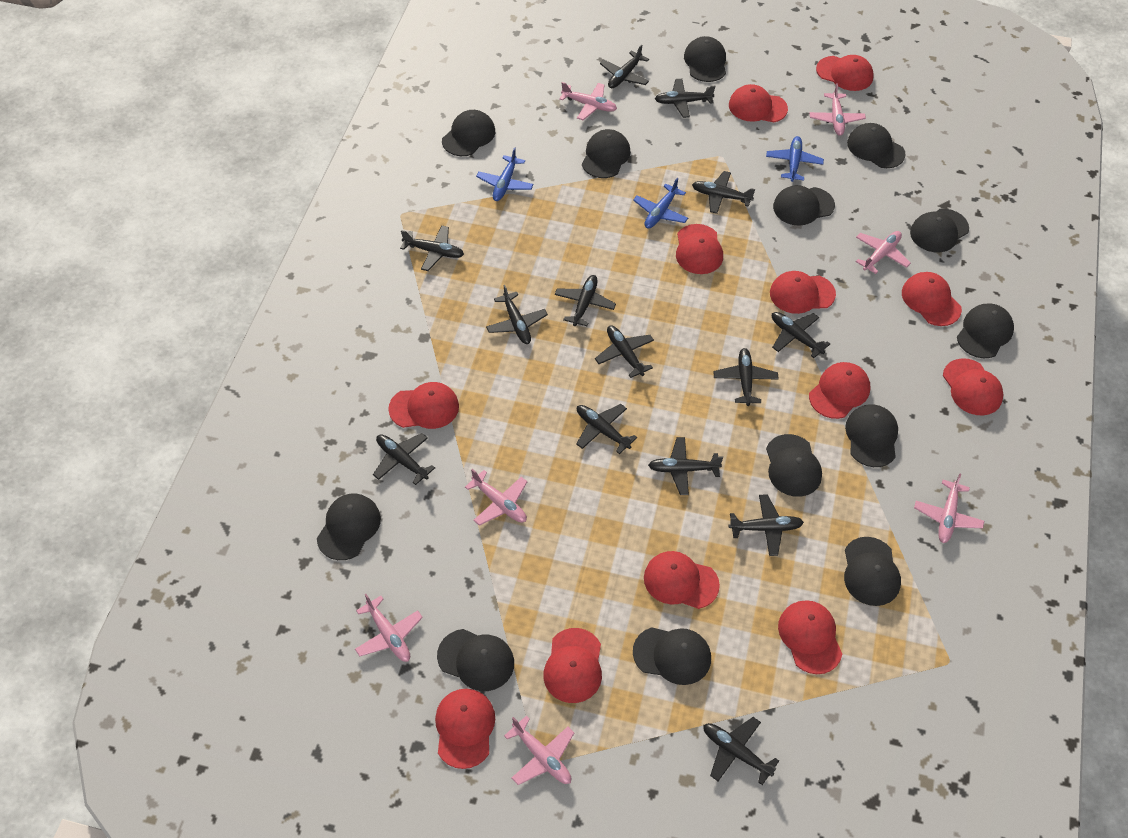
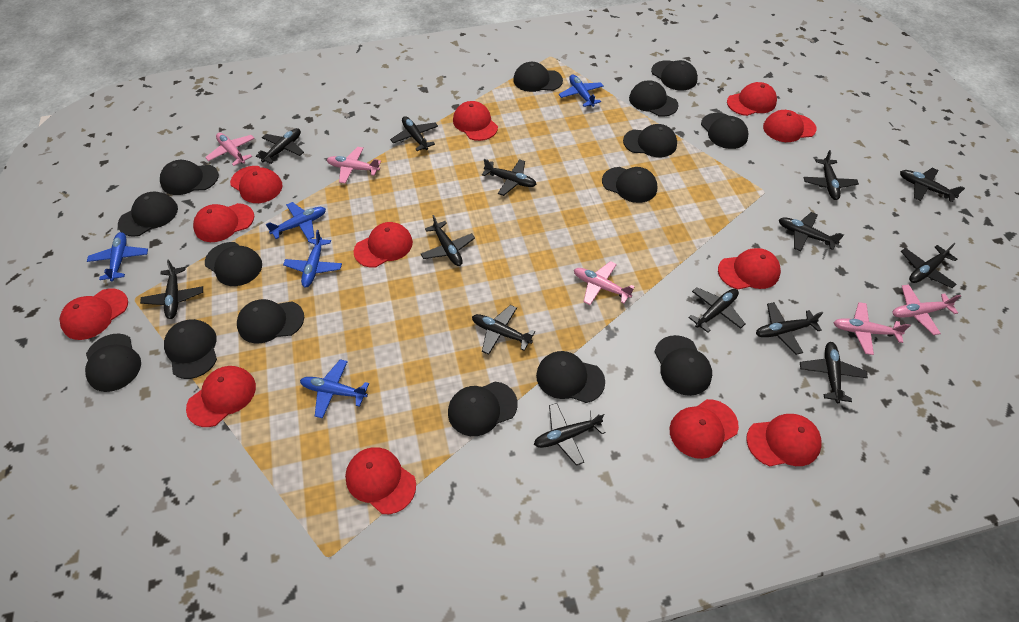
black cap: [317,494,381,560] [437,629,514,691] [442,110,495,156] [582,129,631,178] [633,627,711,685] [684,36,726,82] [766,434,822,497] [773,185,835,226] [844,537,901,606] [845,404,898,467] [847,123,905,168] [910,209,969,252] [957,304,1014,358] = 13 -> [85,333,141,392] [118,192,178,237] [160,160,219,195] [164,319,217,379] [205,242,262,286] [237,299,304,343] [448,382,518,436] [513,62,563,92] [536,351,605,403] [602,167,657,203] [623,124,677,157] [629,80,679,117] [651,60,698,91] [655,335,712,396] [701,113,748,149] = 15
blue plane: [476,147,534,201] [633,178,688,229] [766,136,824,182] = 3 -> [87,232,148,281] [266,202,326,239] [283,230,342,287] [300,359,369,418] [559,75,604,107] = 5
pink plane: [355,594,423,662] [465,469,527,526] [504,715,574,785] [559,82,617,120] [809,83,866,136] [856,231,911,274] [914,474,984,543] = 7 -> [205,133,255,166] [327,147,381,184] [574,261,635,305] [833,302,911,355] [892,284,961,335] = 5

